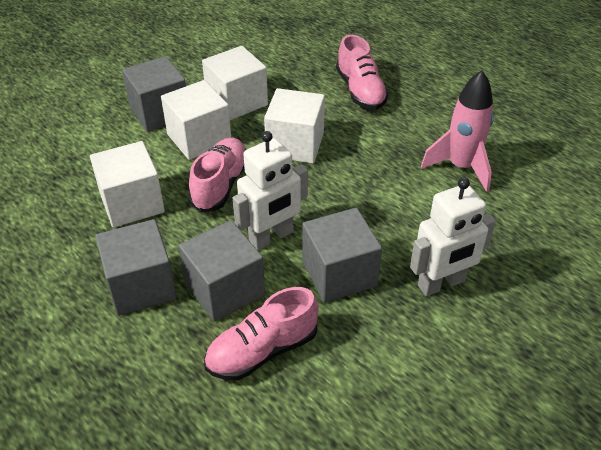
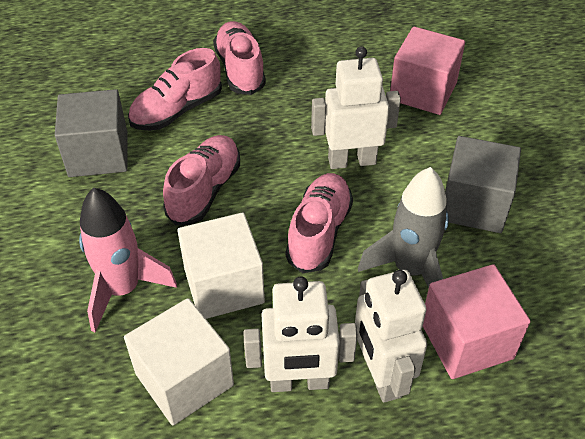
grey cube: [95,219,177,316] [122,56,186,132] [179,220,265,322] [302,208,382,303] = 4 -> [55,89,128,177] [445,136,521,233] = 2
grey rocket: none = 0 -> [358,167,449,288] = 1
pink cube: none = 0 -> [390,27,465,115] [423,264,530,379] = 2
pink shoe: [189,138,246,213] [204,287,319,380] [336,35,389,110] = 3 -> [128,48,222,131] [163,135,240,225] [213,21,266,95] [286,173,353,273] = 4
white cube: [90,141,165,228] [161,80,231,160] [202,46,268,120] [264,88,325,164] = 4 -> [124,298,234,425] [177,212,265,319] = 2
white robot: [233,131,308,250] [410,177,496,296] = 2 -> [244,276,358,392] [311,46,401,169] [355,270,427,403] = 3

